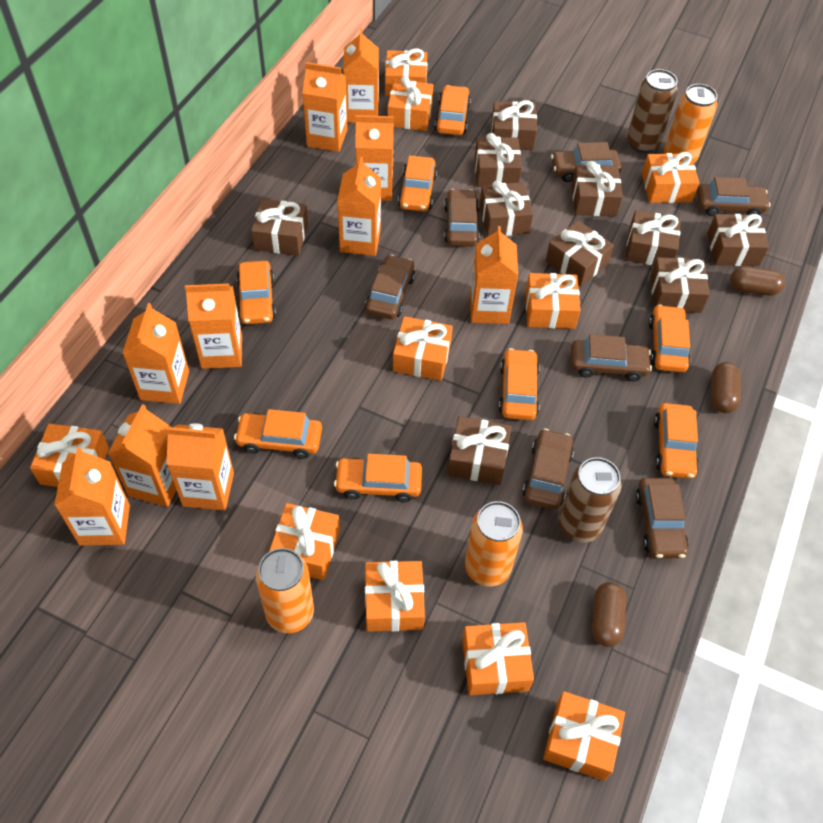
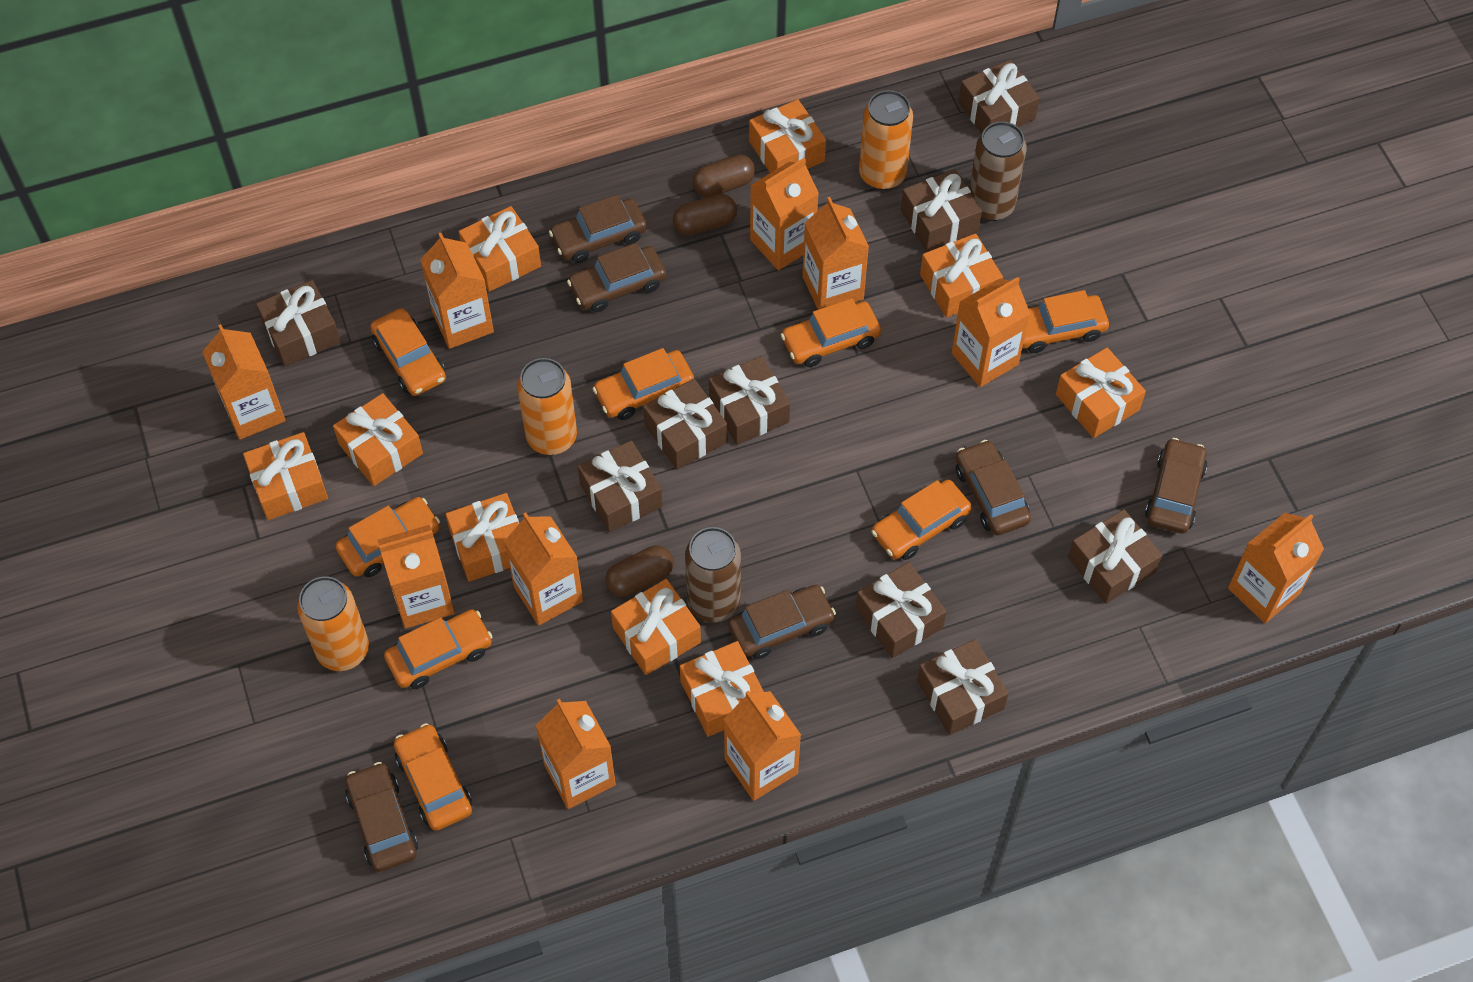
brown car: [365,255,415,319] [444,189,480,246] [522,429,574,510] [551,142,622,182] [571,334,652,381] [635,478,689,558] [697,177,770,216] = 7 -> [345,762,418,872] [549,195,647,263] [567,243,666,312] [728,585,836,659] [956,440,1031,535] [1145,438,1208,534] = 6
brown gift: [251,199,308,256] [448,416,511,485] [475,133,522,187] [479,180,533,237] [491,100,537,150] [546,220,614,287] [571,161,623,216] [625,210,681,265] [650,257,710,313] [707,214,769,266] = 10 -> [256,280,341,366] [578,440,663,532] [643,379,727,470] [709,356,790,445] [856,562,947,658] [901,169,982,252] [917,639,1009,735] [959,60,1040,134] [1068,509,1163,604] = 9
orange gift: [30,423,109,487] [269,503,340,580] [365,561,425,632] [385,48,427,96] [387,76,433,131] [393,316,453,381] [462,622,534,695] [525,273,581,329] [543,691,625,781] [642,152,699,203] = 10 -> [243,432,328,520] [333,393,423,486] [446,493,519,582] [459,206,541,292] [611,579,701,675] [680,641,764,737] [749,99,826,173] [920,233,1003,318] [1056,347,1146,438] = 9

